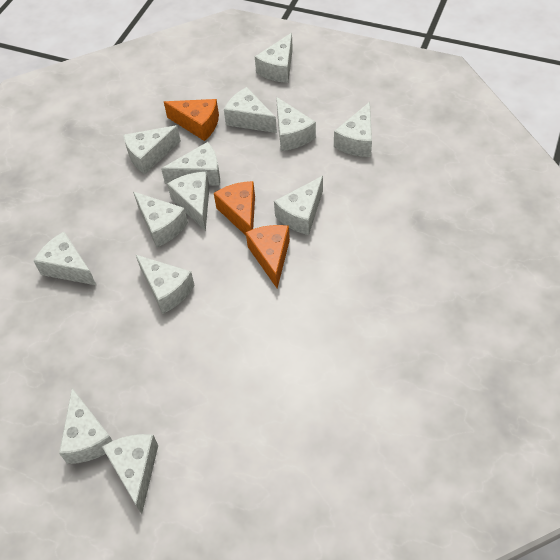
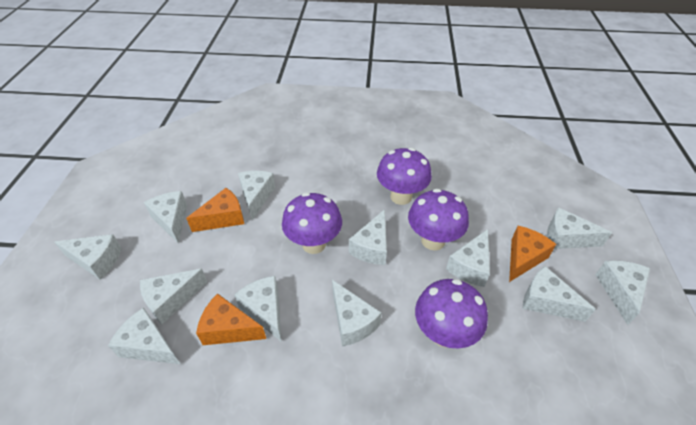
purple mushroom: none = 0 -> [282,192,342,254] [377,148,432,205] [408,189,469,251] [415,279,488,349] = 4
white cheese: [34,232,96,285] [59,388,112,464] [102,434,158,514] [123,125,181,174] [133,192,188,248] [136,255,195,314] [161,142,220,186] [167,172,210,231] [224,87,277,133] [255,33,293,83] [274,176,323,235] [276,97,316,151] [334,102,372,157] = 13 -> [55,234,121,280] [108,307,180,364] [140,269,207,324] [144,191,187,244] [234,276,282,342] [238,171,275,220] [332,280,382,347] [349,209,387,265] [446,229,490,287] [523,266,596,322] [547,207,612,249] [595,260,650,325] = 12

